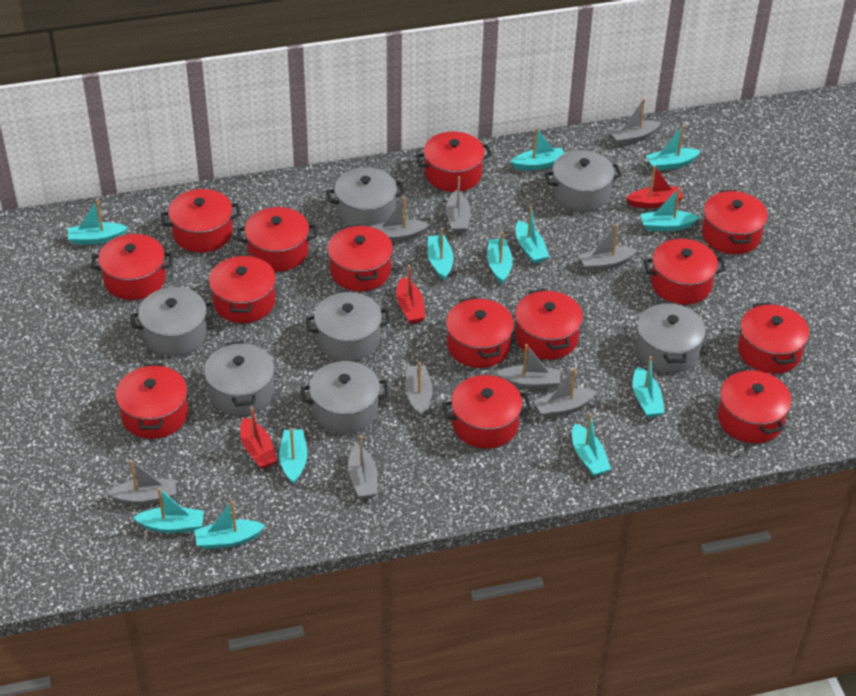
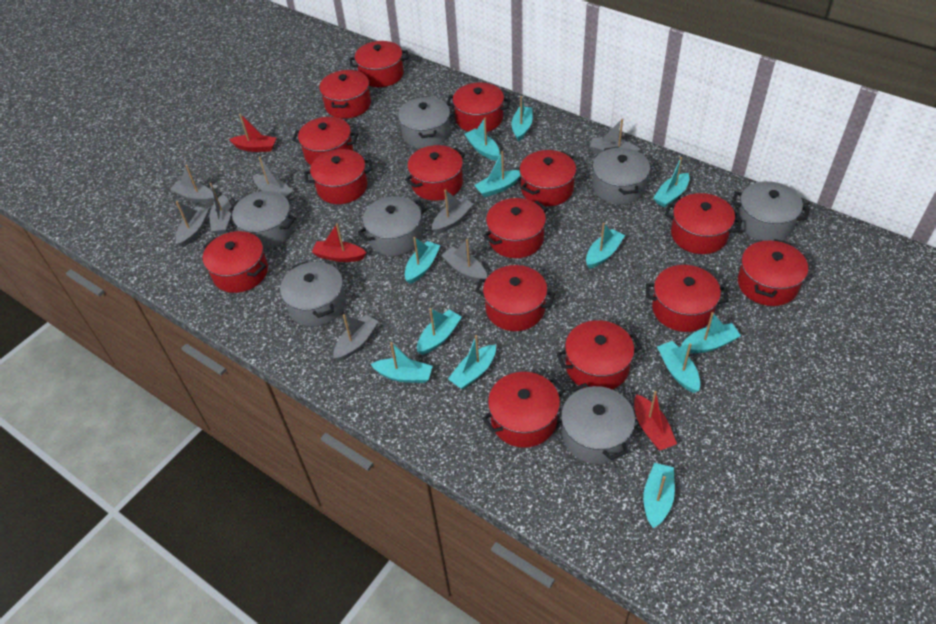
grey boat: [107,460,176,505] [348,435,378,499] [370,197,430,242] [405,362,433,417] [446,176,470,233] [496,344,560,389] [534,368,597,418] [578,224,637,271] [609,98,661,146] = 9 -> [170,165,214,204] [176,201,209,247] [209,183,231,234] [253,157,293,199] [333,314,379,361] [432,189,473,234] [441,239,487,283] [590,119,641,154] = 8
red pot: [91,234,173,300] [115,363,188,439] [161,189,241,253] [209,254,276,323] [237,207,317,272] [327,224,393,291] [416,131,492,192] [442,375,531,449] [446,297,514,368] [515,289,583,360] [644,239,726,305] [702,190,768,254] [718,368,791,443] [738,302,809,374] = 14 -> [203,231,268,293] [292,117,358,165] [304,149,373,204] [319,70,371,119] [349,41,409,87] [405,145,465,201] [446,83,511,132] [475,265,555,331] [482,372,565,448] [483,198,548,258] [519,150,576,206] [556,320,642,389] [646,265,728,332] [665,193,742,254] [738,239,808,306] = 15

